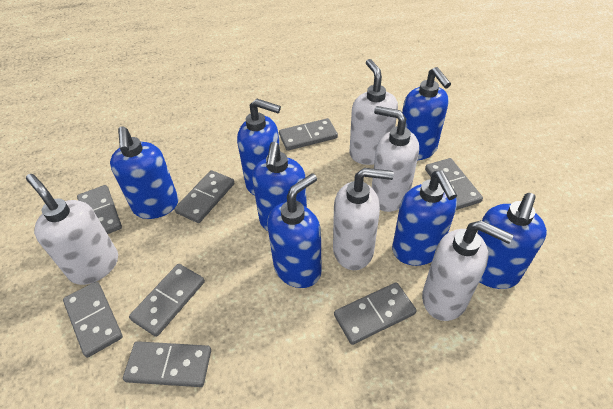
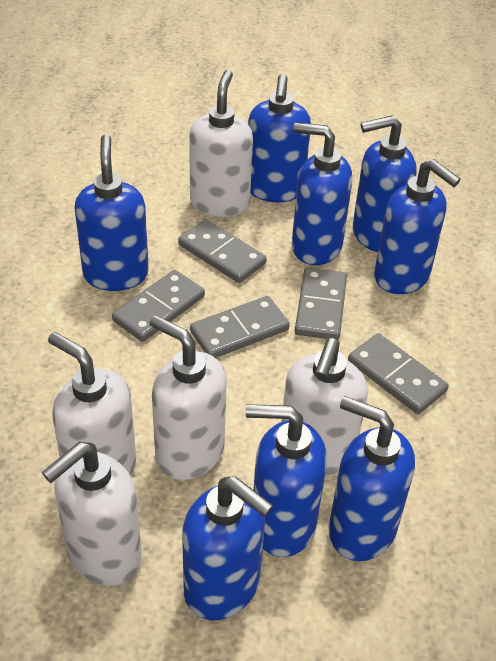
blue soap dispenser: [110,126,178,219] [237,99,281,195] [252,142,307,231] [267,173,321,288] [392,170,457,266] [402,67,451,160] [477,193,547,289] = 7 -> [75,134,149,291] [182,476,273,620] [246,404,327,557] [248,74,311,202] [292,122,352,265] [329,396,415,561] [353,115,417,252] [374,159,461,294] = 8
grey domino: [63,281,123,358] [77,185,122,234] [123,341,211,387] [129,264,205,337] [174,170,234,223] [279,118,338,151] [334,282,417,345] [425,158,483,210] = 8 -> [112,270,205,342] [178,219,267,283] [190,296,290,358] [295,268,347,340] [348,333,449,414] = 5

